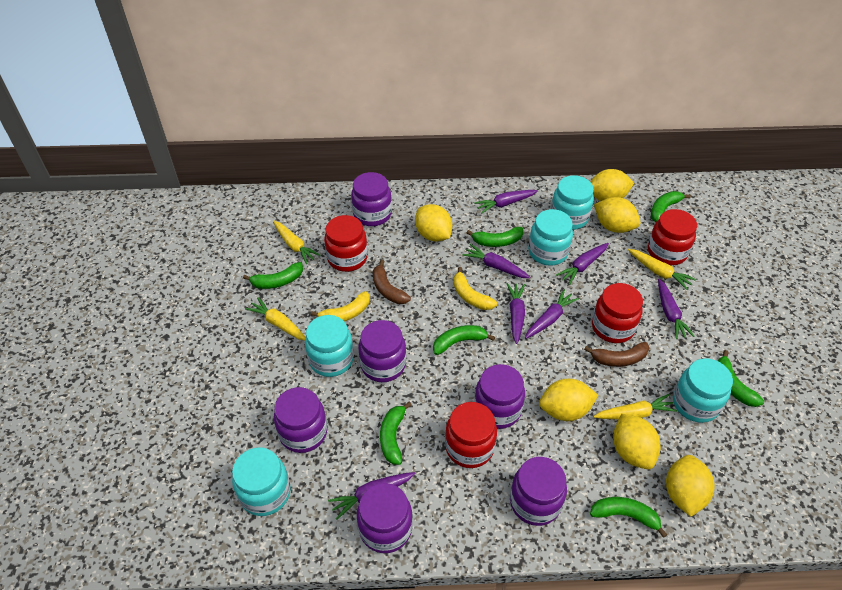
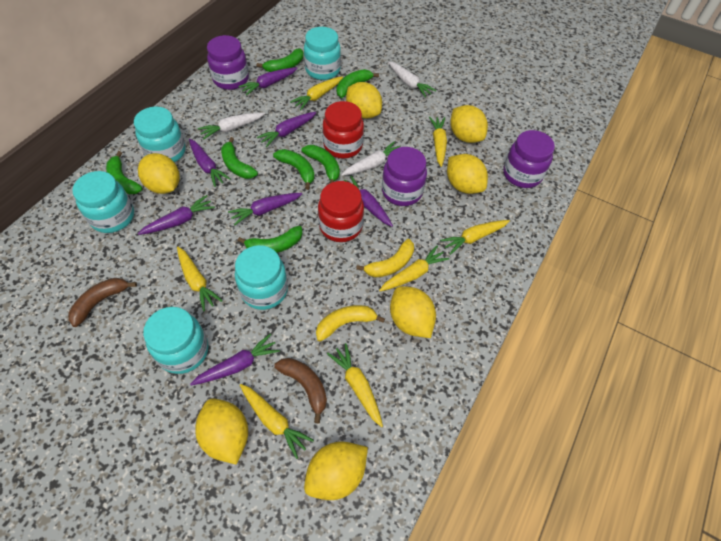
purple jar: [274,387,327,453] [351,172,392,226] [357,483,413,553] [358,320,406,382] [474,364,525,429] [510,457,567,526] = 6 -> [207,35,249,90] [382,147,427,206] [503,130,555,188] = 3
red jar: [324,215,368,272] [445,402,497,468] [592,283,643,343] [648,209,697,265] = 4 -> [318,181,364,242] [323,101,364,159] = 2
white carrot: none = 0 -> [198,113,265,140] [341,141,400,176] [388,61,436,98] = 3
yellow carrot: [245,297,306,340] [273,221,321,264] [593,394,677,420] [628,249,696,290] = 4 -> [177,246,223,311] [240,384,314,459] [290,76,343,110] [327,343,383,427] [379,246,449,291] [429,117,447,167] [440,220,510,255] = 7
yellow lemon: [415,204,452,242] [539,379,598,421] [591,169,634,201] [594,197,640,233] [613,414,660,469] [666,455,714,517] = 6 -> [138,153,180,194] [195,398,248,465] [304,442,368,500] [346,82,382,119] [390,286,436,338] [447,154,488,194] [450,105,488,143] = 7

